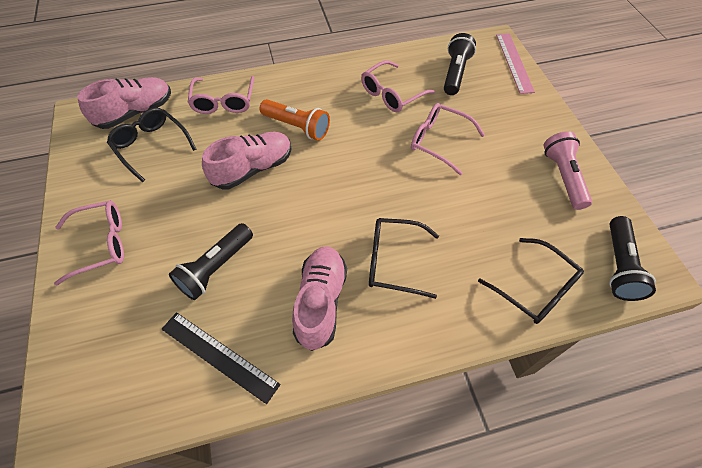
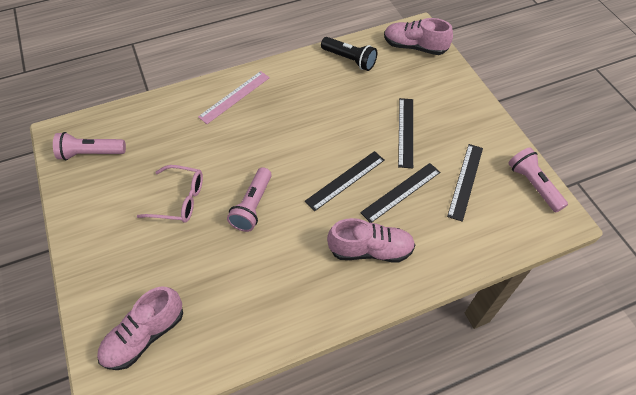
black flashlight: [169,223,253,300] [444,33,476,95] [609,216,656,301] = 3 -> [321,37,377,71] = 1
black glasses: [107,107,196,182] [369,218,439,299] [478,238,584,324] = 3 -> none = 0
black ruler: [162,312,281,404] = 1 -> [305,151,385,211] [360,163,440,223] [398,98,413,168] [447,144,483,222] = 4
orange flashlight: [260,99,330,141] = 1 -> none = 0
pink flashlight: [544,131,592,210] = 1 -> [53,132,126,160] [227,167,272,232] [508,147,568,212] = 3
pink glasses: [54,200,124,286] [187,76,254,114] [361,60,435,112] [411,103,485,175] = 4 -> [137,165,203,223] = 1

